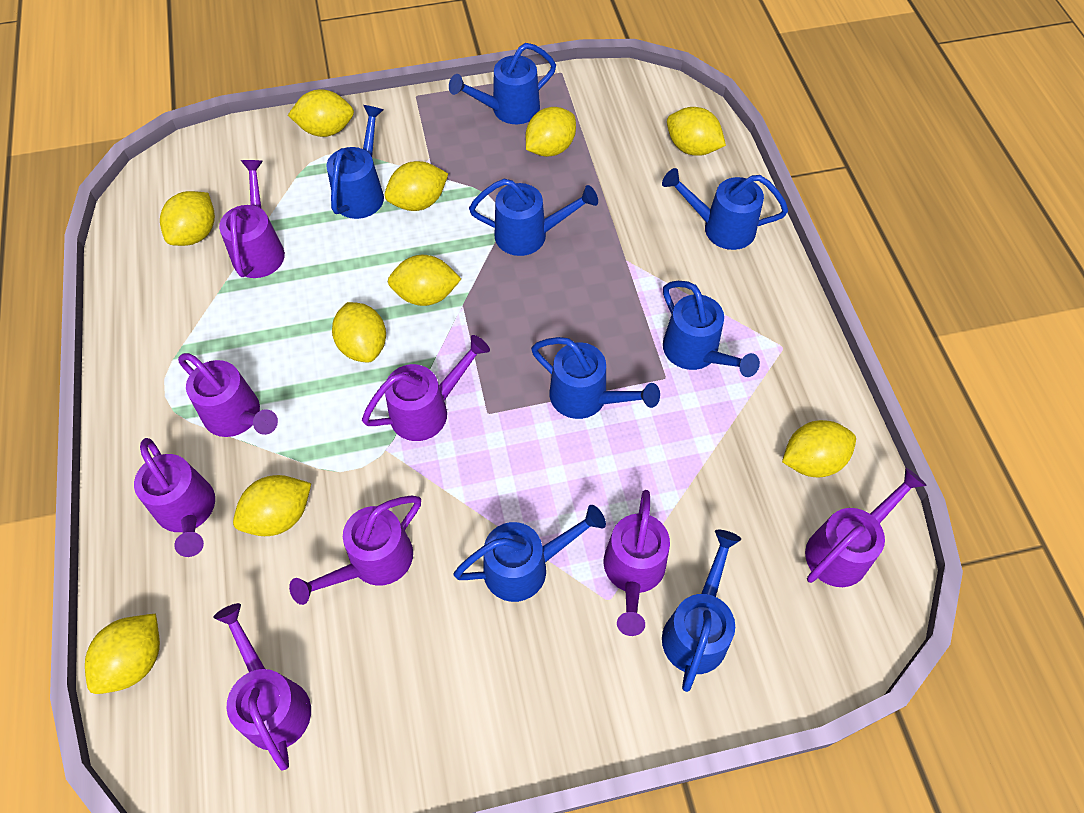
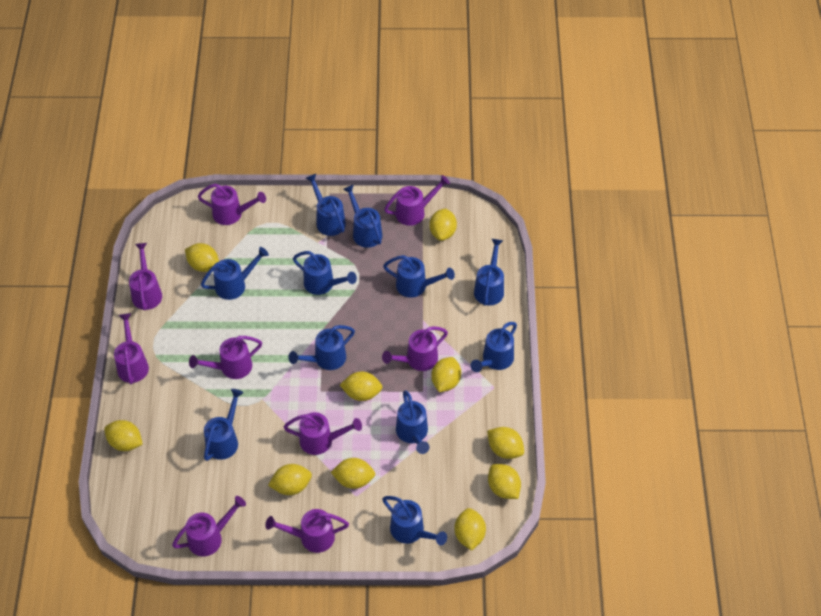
blue watering can: [326,105,384,219] [449,43,556,124] [453,505,606,602] [469,179,598,256] [531,337,660,419] [662,168,788,250] [662,530,741,692] [663,281,760,377] = 8 -> [201,247,269,300] [204,389,244,461] [288,325,355,370] [293,251,357,295] [306,174,346,236] [343,185,382,248] [382,496,447,545] [383,255,455,298] [396,390,429,454] [471,322,517,372] [474,239,504,306] = 11
purple watering can: [134,438,215,557] [178,353,278,437] [214,603,311,770] [219,160,285,278] [289,496,421,605] [362,335,490,441] [604,490,670,636] [805,468,927,587] = 8 -> [114,313,149,384] [129,243,162,310] [172,496,246,556] [189,336,262,379] [198,184,266,225] [265,509,349,553] [284,412,362,455] [382,326,448,371] [384,175,450,226] = 9

